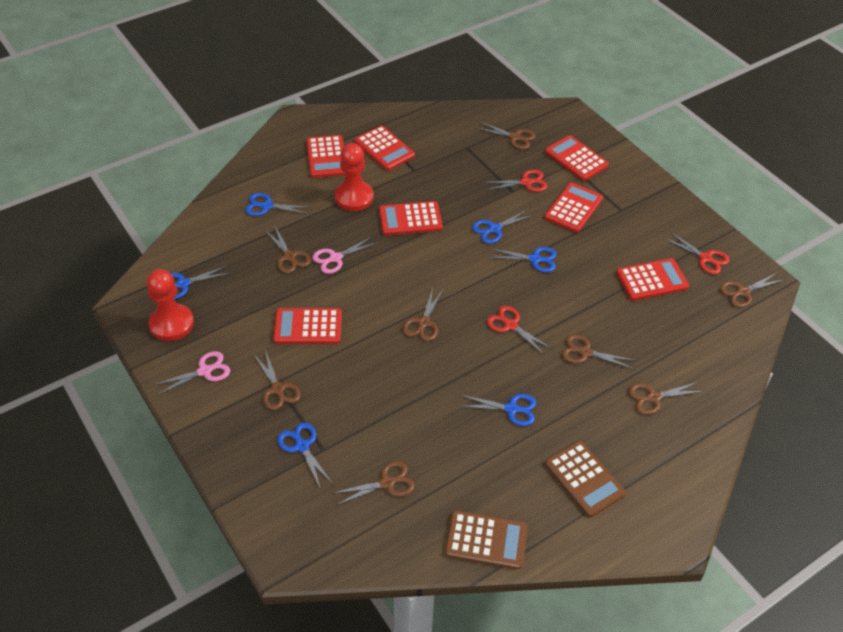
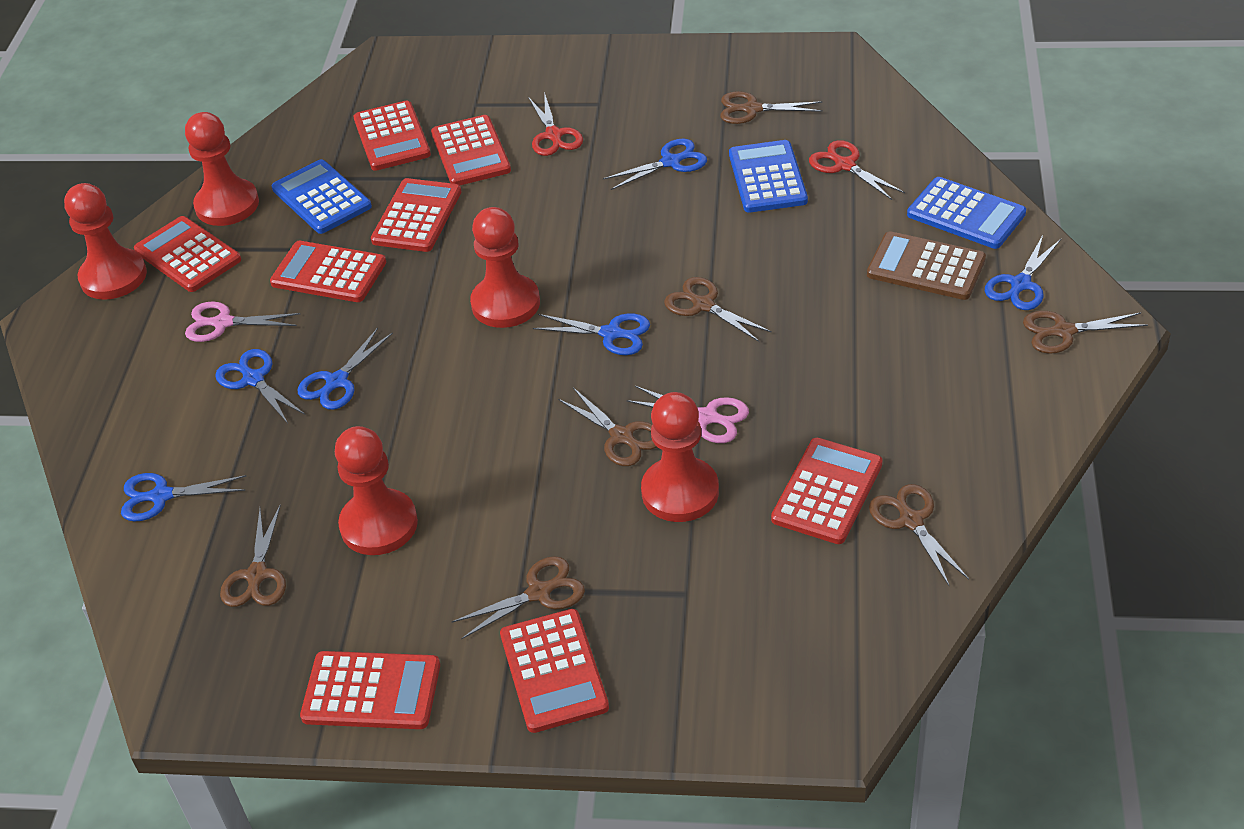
blue calculator: none = 0 -> [272,159,372,234] [729,140,808,213] [907,177,1026,249] = 3
brown calculator: [445,510,528,569] [545,441,626,517] = 2 -> [867,231,986,300] = 1
brown scissors: [254,350,301,410] [264,225,311,273] [333,461,415,505] [403,287,444,341] [476,121,536,149] [562,334,636,369] [628,382,704,415] [720,273,784,308] = 8 -> [220,505,286,607] [451,556,585,639] [558,388,657,466] [664,277,772,342] [720,91,823,124] [869,484,969,585] [1023,311,1148,354] = 7
red calculator: [273,308,342,344] [306,135,346,178] [355,126,415,171] [379,201,443,235] [544,183,603,233] [545,135,609,181] [616,258,689,301] = 7 -> [134,216,241,292] [270,241,386,302] [300,651,440,729] [353,100,431,171] [371,178,461,252] [431,115,511,185] [500,609,609,733] [771,438,882,544] = 8
red pawn: [146,269,194,341] [335,143,374,211] = 2 -> [64,183,147,300] [185,112,259,226] [335,426,418,555] [470,207,540,328] [641,392,719,522] = 5
red scissors: [483,170,547,192] [487,306,552,355] [664,232,730,274] = 3 -> [528,92,583,156] [809,140,905,200] = 2

